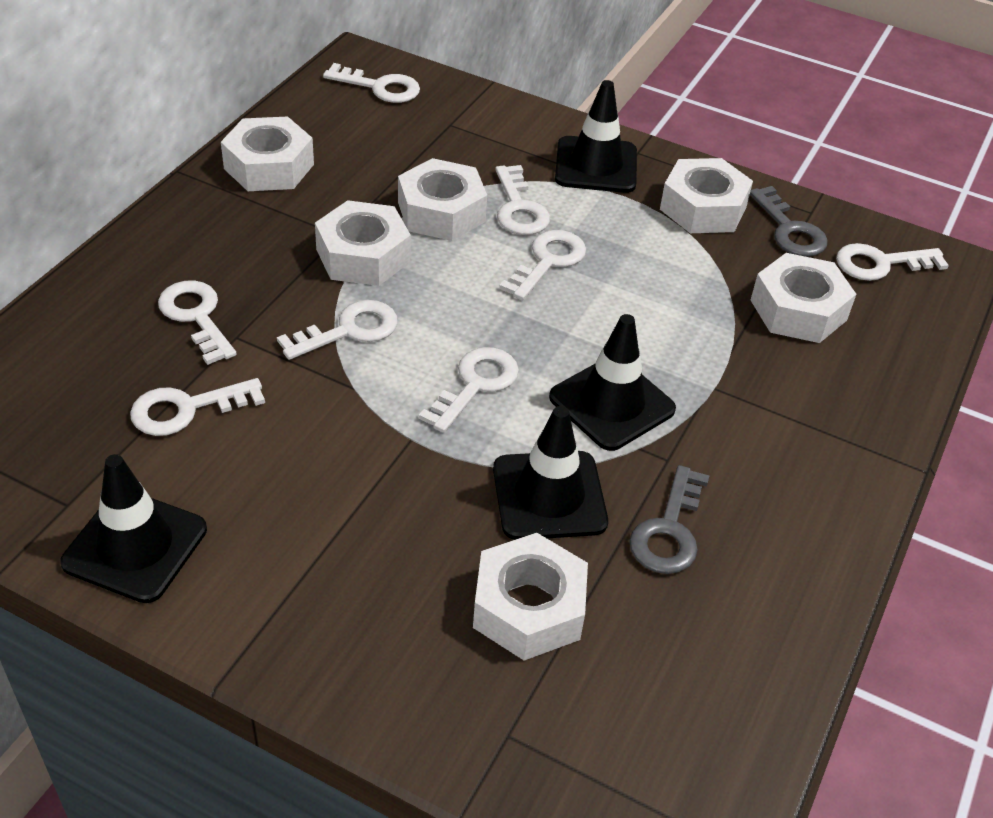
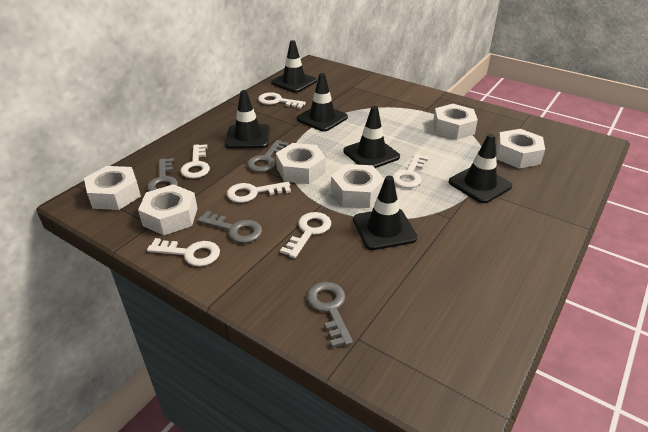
black traffic cone: [60,454,207,603] [493,406,608,540] [549,314,676,451] [555,80,637,193] = 4 -> [225,90,270,149] [271,40,317,93] [297,73,348,132] [343,106,400,168] [353,176,417,250] [449,134,512,203] = 6
grey key: [629,465,709,574] [750,186,828,257] = 2 -> [147,158,178,191] [197,211,262,243] [247,140,289,172] [307,282,353,348] = 4
white key: [130,378,265,436] [158,280,237,365] [277,300,398,360] [323,63,420,103] [419,347,519,433] [495,165,550,235] [499,230,586,300] [836,243,949,281] = 8 -> [147,238,220,266] [180,144,210,178] [227,182,291,203] [258,92,306,109] [280,212,331,258] [392,154,429,188] = 6

